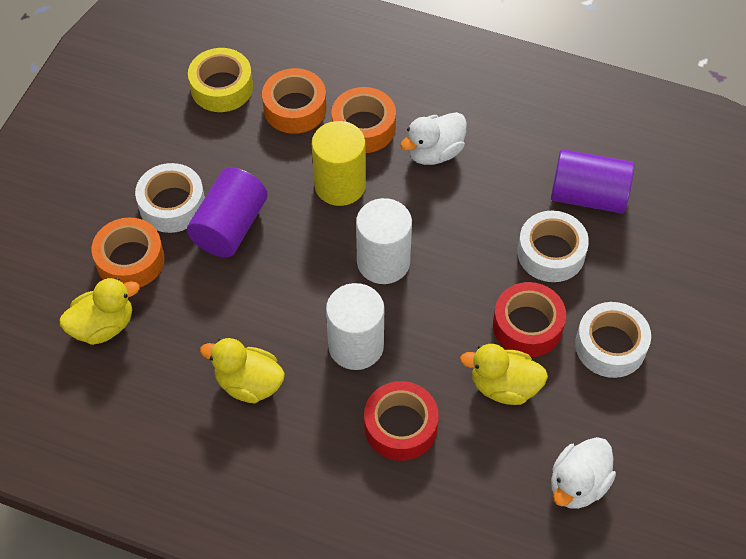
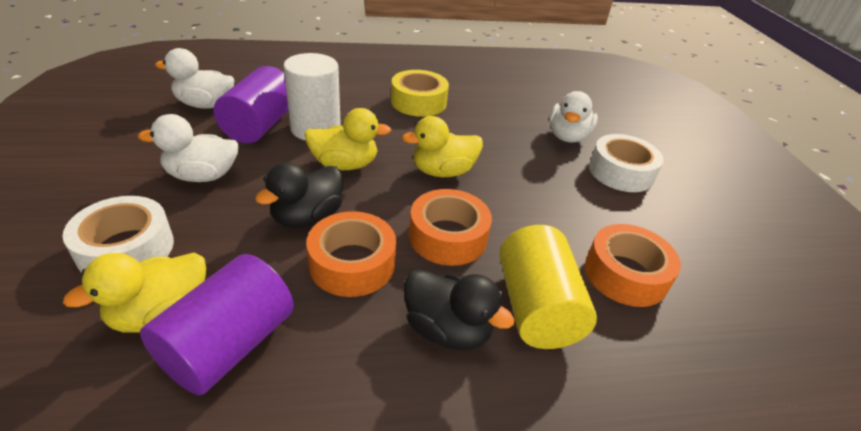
black duck: none = 0 -> [255,162,343,229] [404,269,515,350] = 2
red tape: [364,381,439,461] [493,282,566,357] = 2 -> none = 0
white cylinder: [326,283,384,370] [356,198,412,284] = 2 -> [283,53,341,141] = 1
white duck: [400,112,467,165] [551,437,616,509] = 2 -> [138,114,239,182] [155,48,234,109] [549,91,598,142] = 3
white tape: [135,163,205,233] [517,211,589,282] [575,302,651,378] = 3 -> [62,196,174,273] [589,134,664,192] = 2

